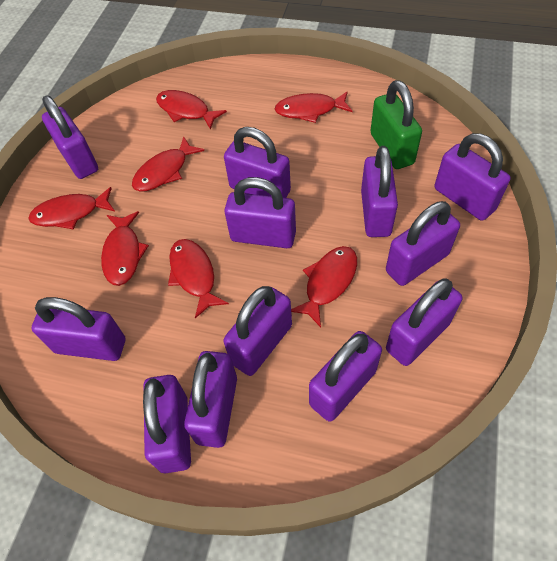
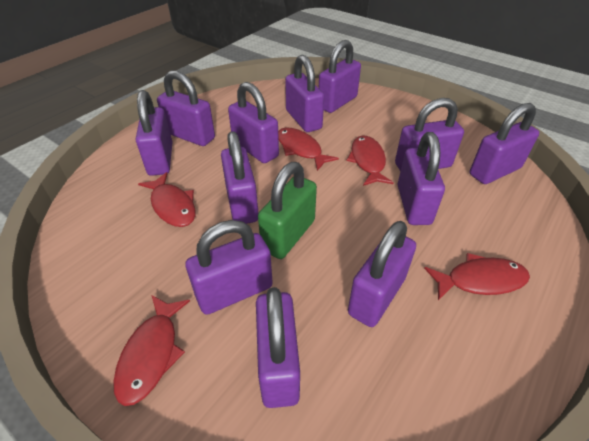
red fish: [28,187,115,229] [101,211,149,286] [132,136,204,192] [156,90,227,130] [168,239,229,318] [275,91,353,123] [291,246,357,327] = 7 -> [113,295,190,406] [138,172,196,227] [278,128,339,171] [346,135,393,186] [424,253,530,300] = 5

